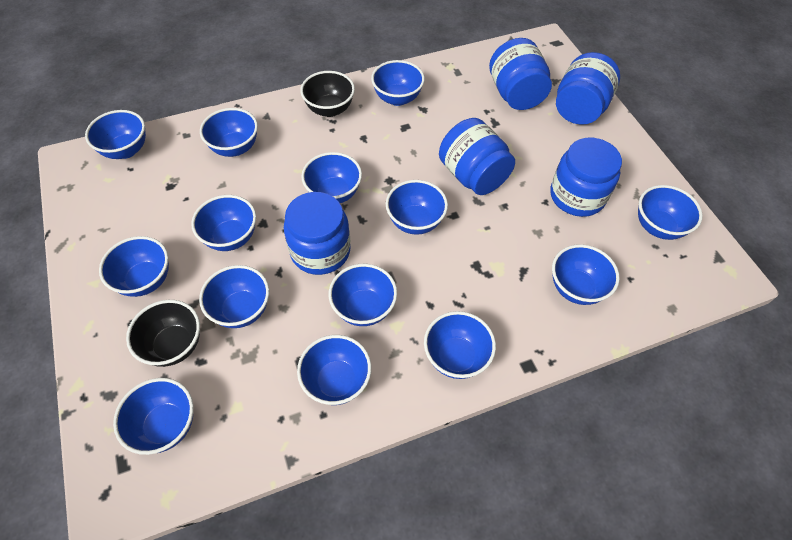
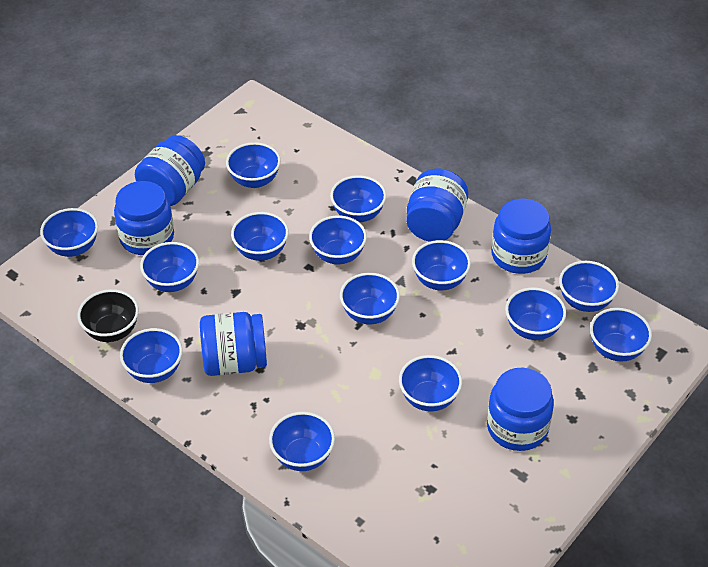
black bowl: [126,300,200,367] [300,71,355,117] = 2 -> [78,289,139,342] = 1
blue jar: [284,192,351,275] [439,118,515,195] [489,38,552,110] [550,138,622,217] [556,52,620,125] = 5 -> [114,181,174,255] [135,135,205,206] [200,312,267,376] [406,169,468,242] [487,367,554,451] [491,198,551,274] = 6

